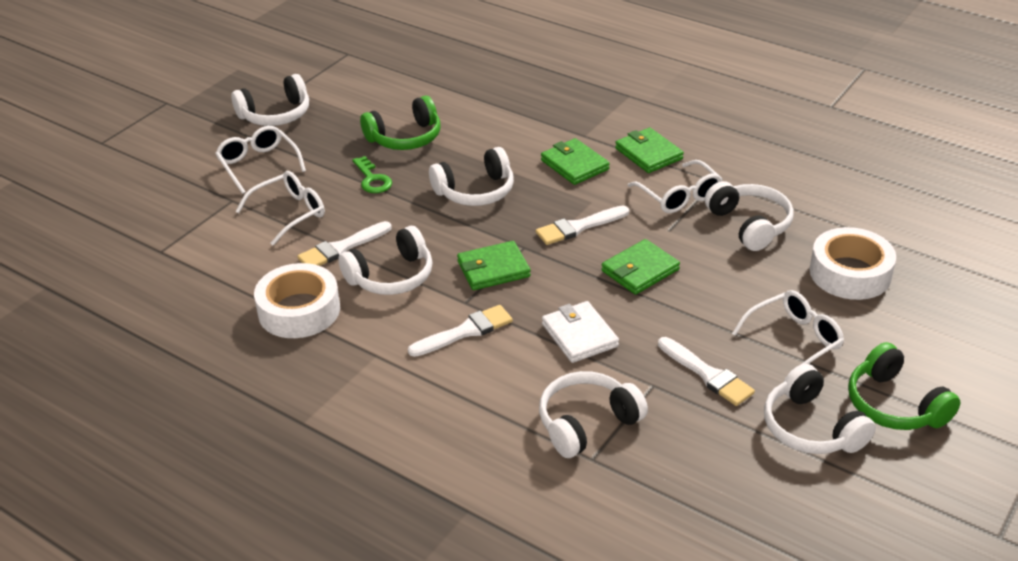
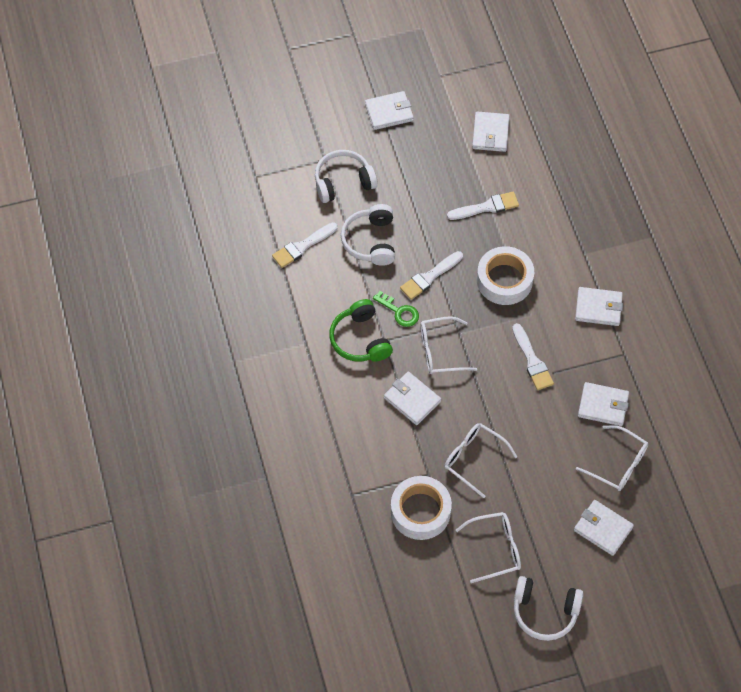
green headphones: [360,96,441,150] [848,342,961,430] = 2 -> [329,299,393,362] = 1
green wallet: [457,241,531,290] [541,138,610,185] [601,239,680,295] [615,128,684,173] = 4 -> none = 0
white headphones: [231,74,309,126] [338,226,433,295] [429,147,514,206] [539,371,648,458] [705,181,794,251] [764,364,876,454] = 6 -> [315,150,378,203] [341,204,395,266] [514,576,583,641] = 3
white wallet: [542,301,619,363] = 1 -> [365,91,414,130] [384,372,441,425] [472,112,509,152] [574,500,634,556] [575,287,623,326] [578,382,629,426] = 6

